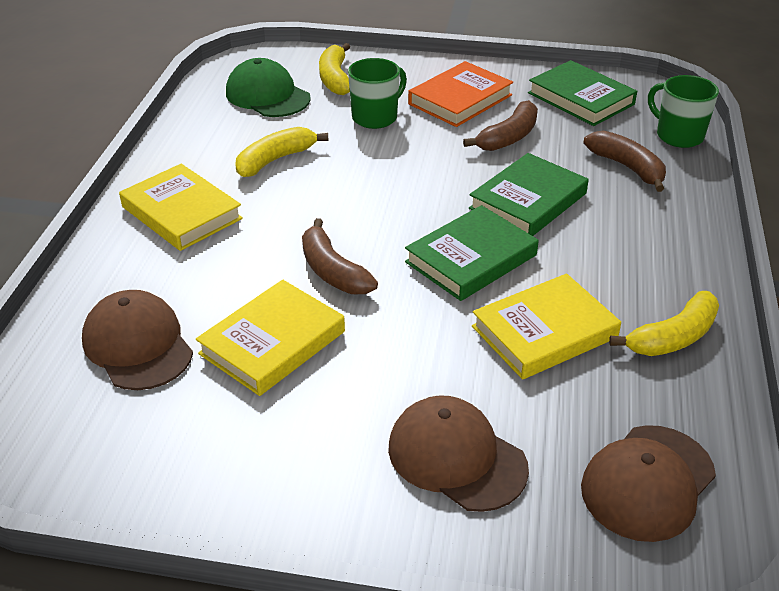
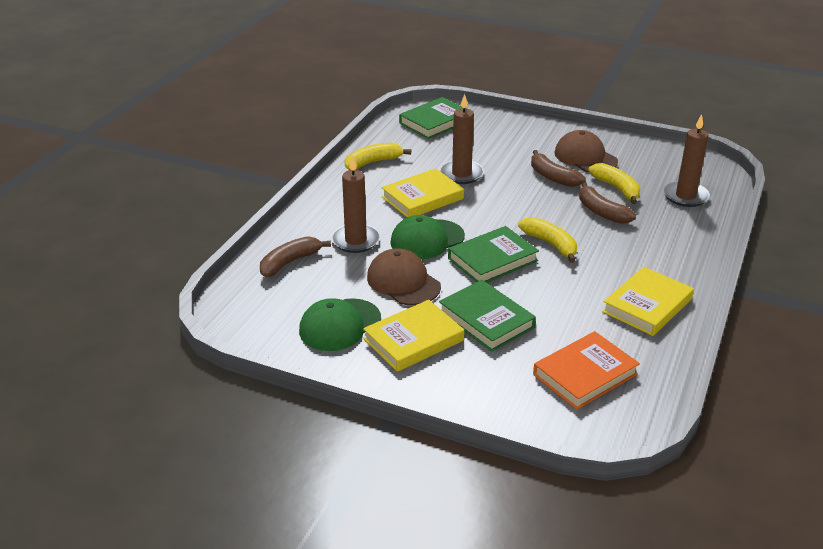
brown candle: none = 0 -> [331,155,380,253] [440,94,484,184] [663,114,710,207] = 3
brown cap: [82,290,193,390] [388,395,529,512] [581,425,716,542] = 3 -> [367,248,441,305] [554,130,618,173] = 2
green cap: [226,58,311,117] = 1 -> [299,298,381,351] [390,215,465,259] = 2
green mug: [348,58,407,129] [648,75,719,148] = 2 -> none = 0

